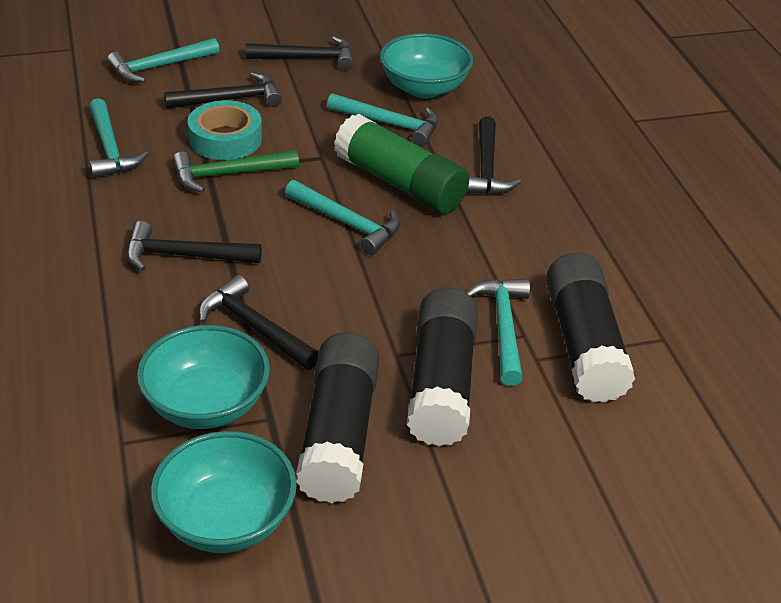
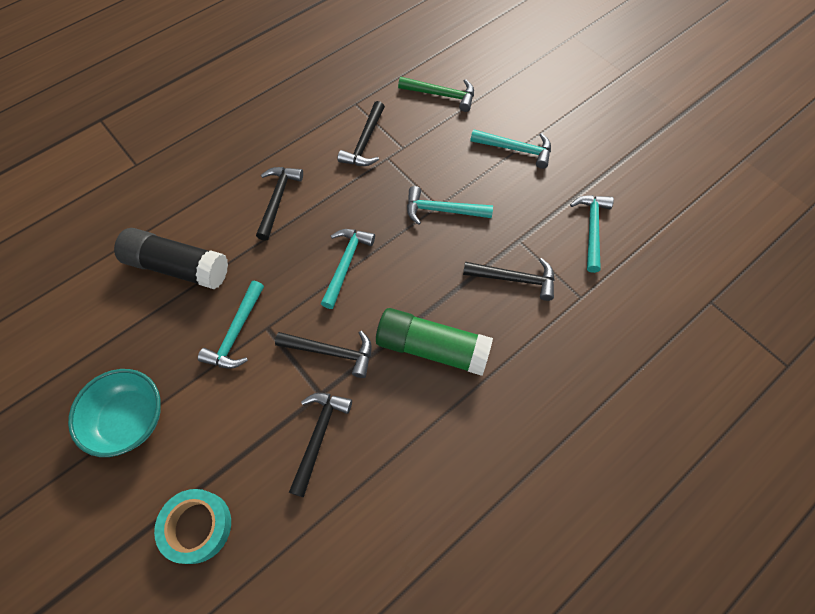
black glue stick: [296,332,380,503] [407,287,478,447] [546,253,635,403] = 3 -> [114,228,228,289] = 1
turquoise bowl: [137,325,270,429] [150,431,297,553] [380,33,473,98] = 3 -> [68,369,161,457] = 1

